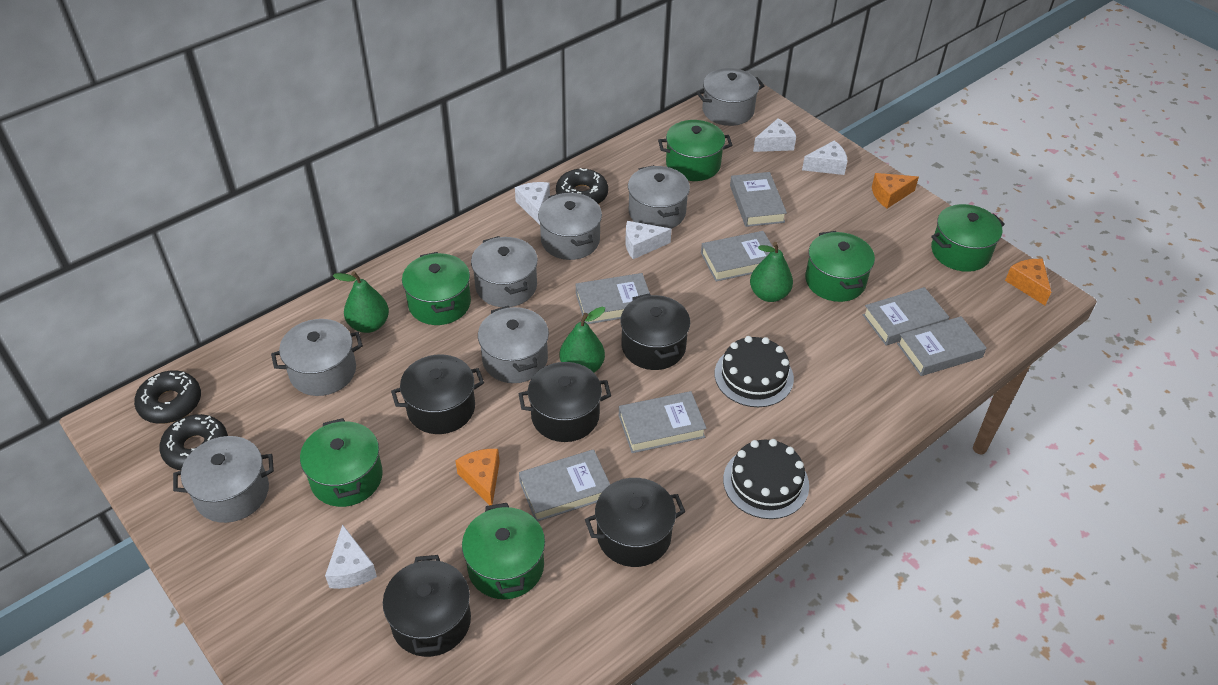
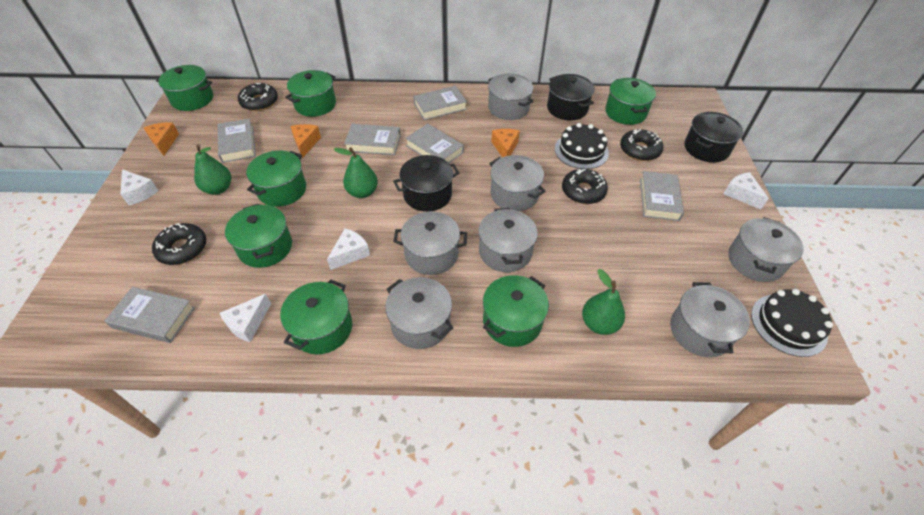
black donut: [134,370,201,424] [159,414,228,470] [556,168,608,204] = 3 -> [152,223,206,265] [238,83,278,111] [562,169,608,204] [620,129,663,161] = 4
black pot: [383,555,471,657] [391,354,484,434] [519,362,611,442] [585,478,685,567] [620,293,690,370] = 5 -> [393,155,459,212] [547,74,595,120] [685,112,743,163] = 3
green pot: [300,418,383,507] [402,252,471,325] [462,503,545,599] [658,120,732,181] [805,231,875,302] [931,204,1005,272] = 6 -> [156,65,213,111] [225,204,292,268] [246,151,306,207] [280,279,352,354] [285,70,336,117] [483,275,549,347] [605,78,656,125] = 7
grey book: [519,449,610,521] [576,273,650,324] [619,391,707,453] [701,231,773,282] [730,172,787,227] [863,287,949,346] [897,316,987,376] = 7 -> [105,287,195,343] [218,118,256,163] [344,124,401,155] [405,124,464,163] [413,86,467,120] [640,171,684,221] = 6
white cheese: [325,524,377,589] [515,182,550,225] [626,221,672,259] [753,118,796,152] [802,140,848,175] = 5 -> [120,169,159,205] [220,294,271,342] [327,228,370,270] [723,172,769,210] = 4

